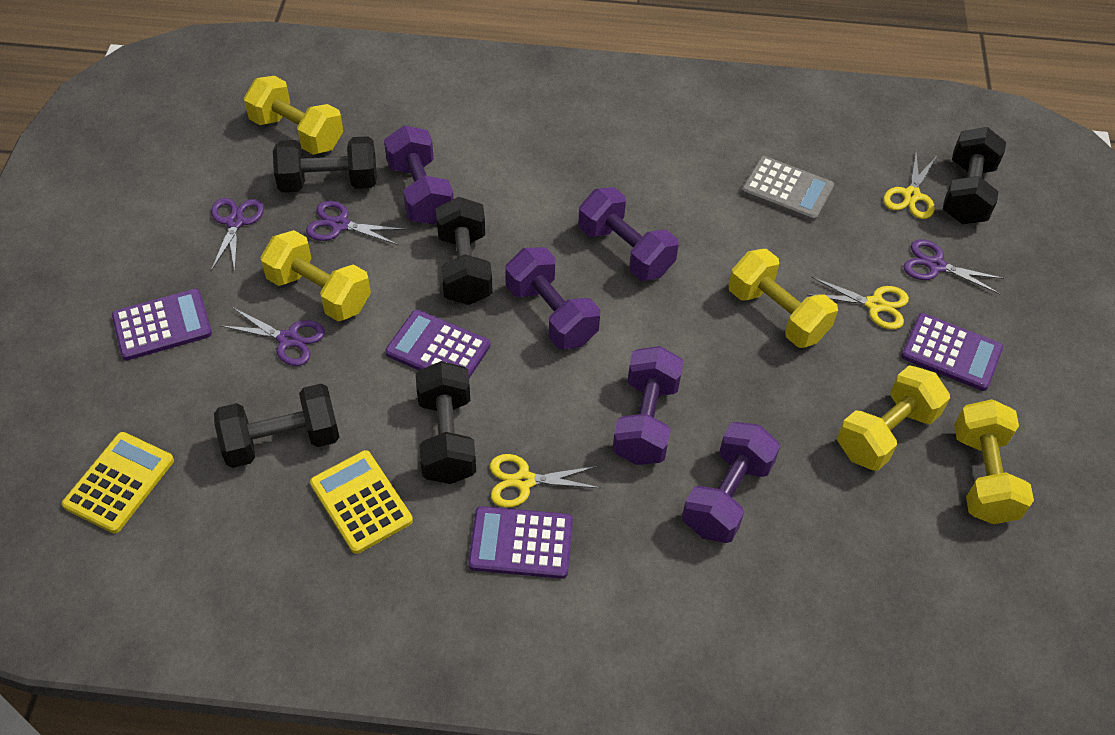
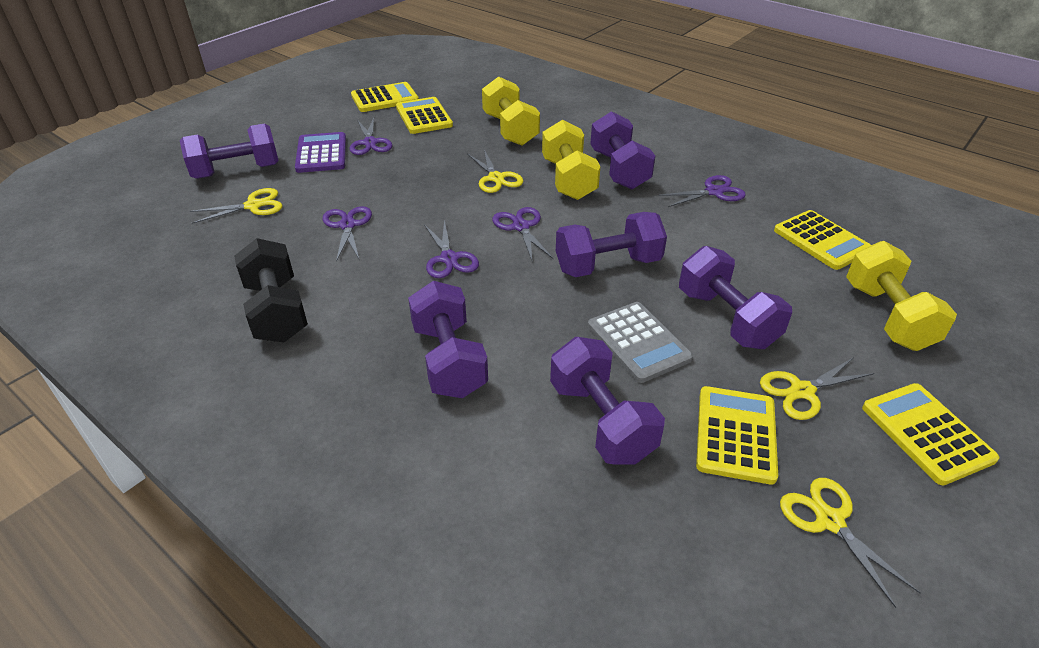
black dumbbell: [214,384,339,468] [273,136,377,193] [416,361,476,484] [436,197,493,305] [943,127,1006,224] = 5 -> [234,238,308,343] = 1
purple calculator: [112,289,212,360] [385,310,490,378] [468,506,573,579] [901,313,1003,391] = 4 -> [295,132,346,173] = 1
purple dumbbell: [384,125,453,224] [505,247,600,349] [578,187,679,281] [612,346,684,465] [682,422,780,543] = 5 -> [180,123,279,179] [408,281,488,398] [550,337,665,465] [556,212,667,277] [590,111,655,189] [679,246,792,349] = 6
purple scissors: [211,198,264,272] [221,307,325,366] [306,201,406,245] [903,239,1005,294] = 4 -> [323,206,372,262] [350,118,392,155] [424,220,479,278] [493,207,554,263] [658,175,746,207] = 5
yellow calculator: [62,432,174,533] [310,450,413,554] = 2 -> [351,82,419,112] [396,97,453,134] [696,386,778,485] [774,210,871,270] [862,383,999,485] = 5
yellow dumbbell: [244,76,343,155] [260,230,371,321] [728,249,838,348] [837,366,950,471] [954,399,1034,524] = 5 -> [482,76,540,146] [542,120,600,200] [846,241,957,351] = 3
yellow scissors: [490,454,600,508] [807,277,909,329] [883,153,937,219] = 3 -> [190,188,283,224] [467,149,524,193] [760,357,874,420] [780,478,921,608] = 4

